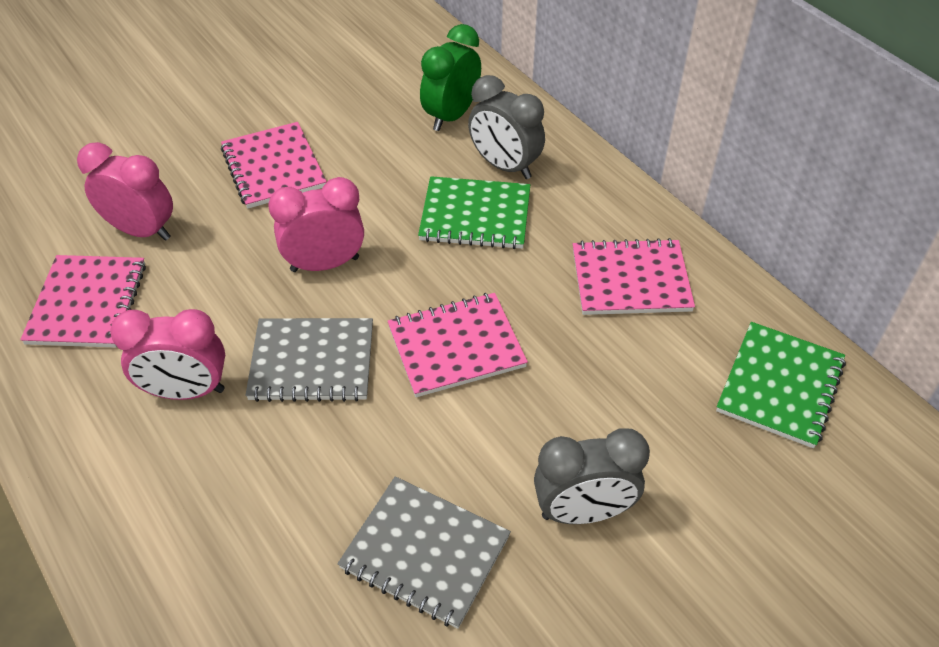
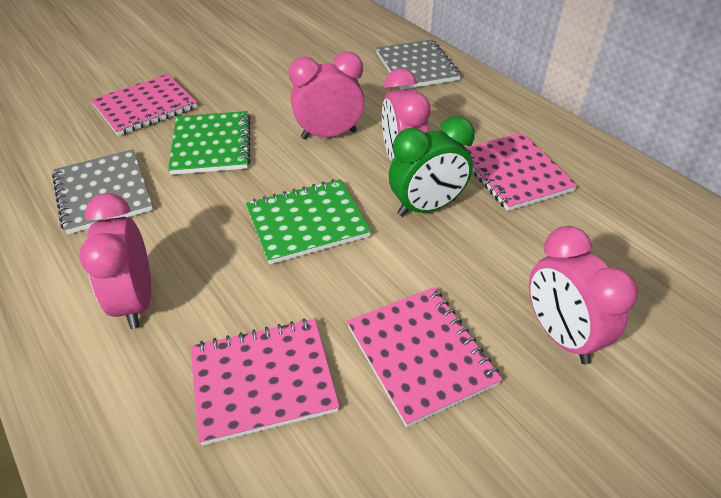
grey clock: [468,75,545,179] [534,428,650,524] = 2 -> none = 0
pink clock: [77,142,173,241] [110,309,225,400] [269,177,364,272] = 3 -> [79,193,151,329] [289,52,364,139] [382,68,431,162] [529,226,638,365] = 4

